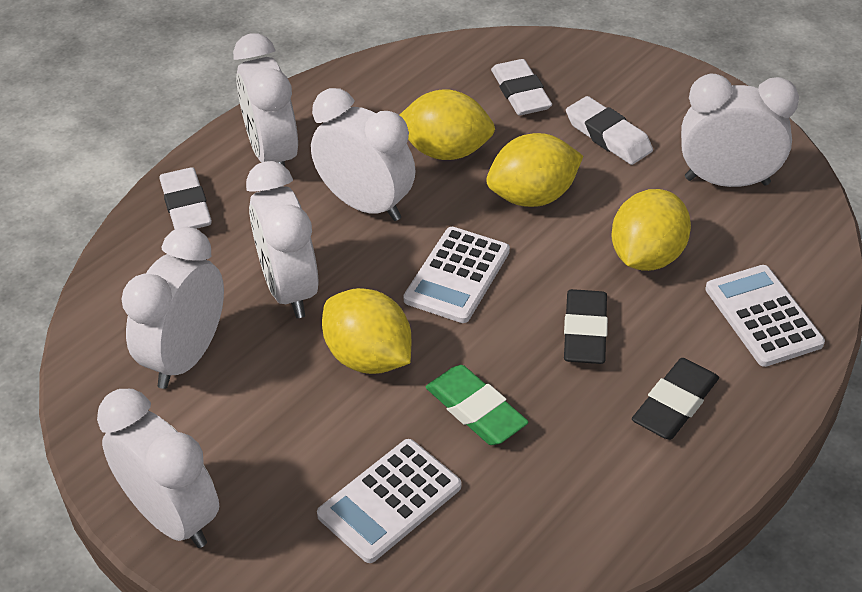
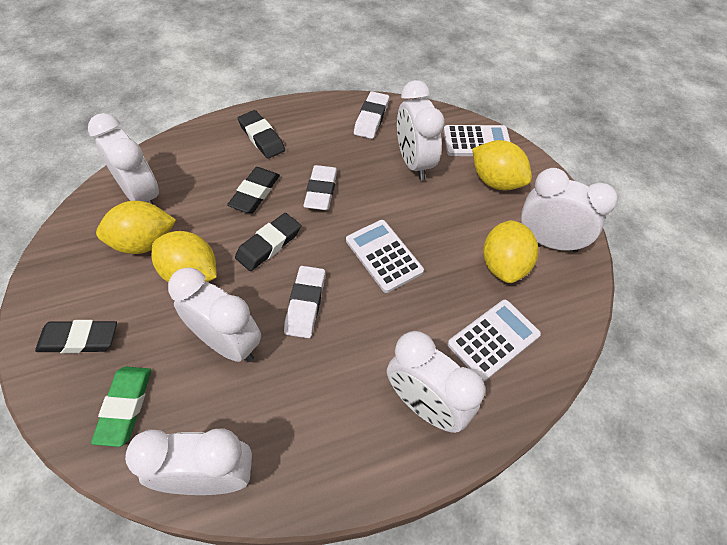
black eraser: [564,289,608,364] [632,358,719,440] = 2 -> [35,320,117,353] [227,167,280,213] [235,213,301,271] [238,110,285,159] = 4

